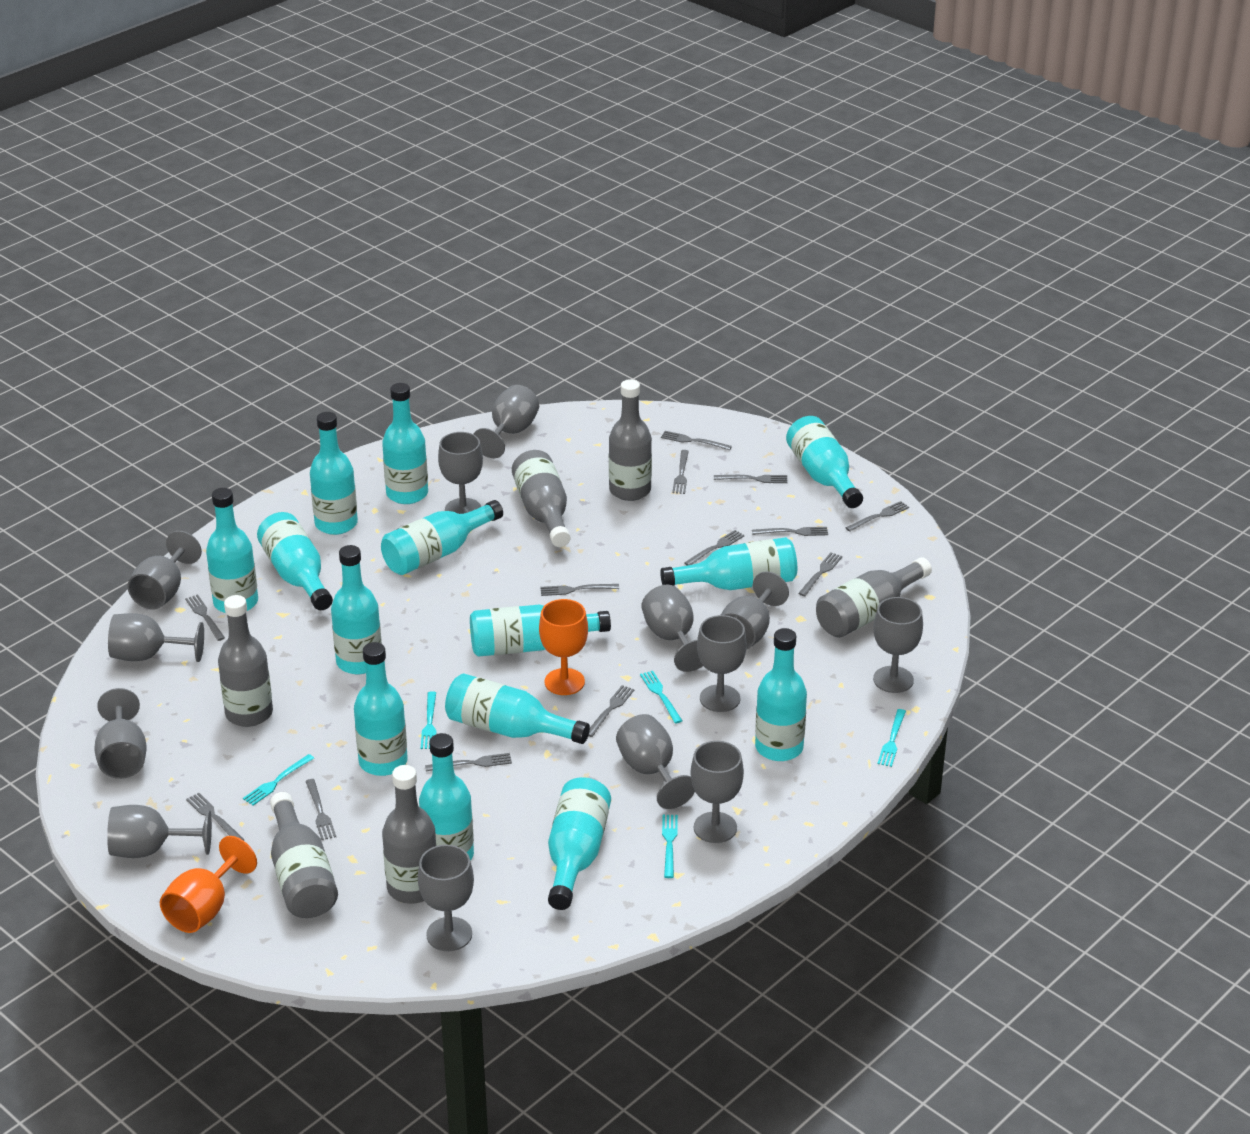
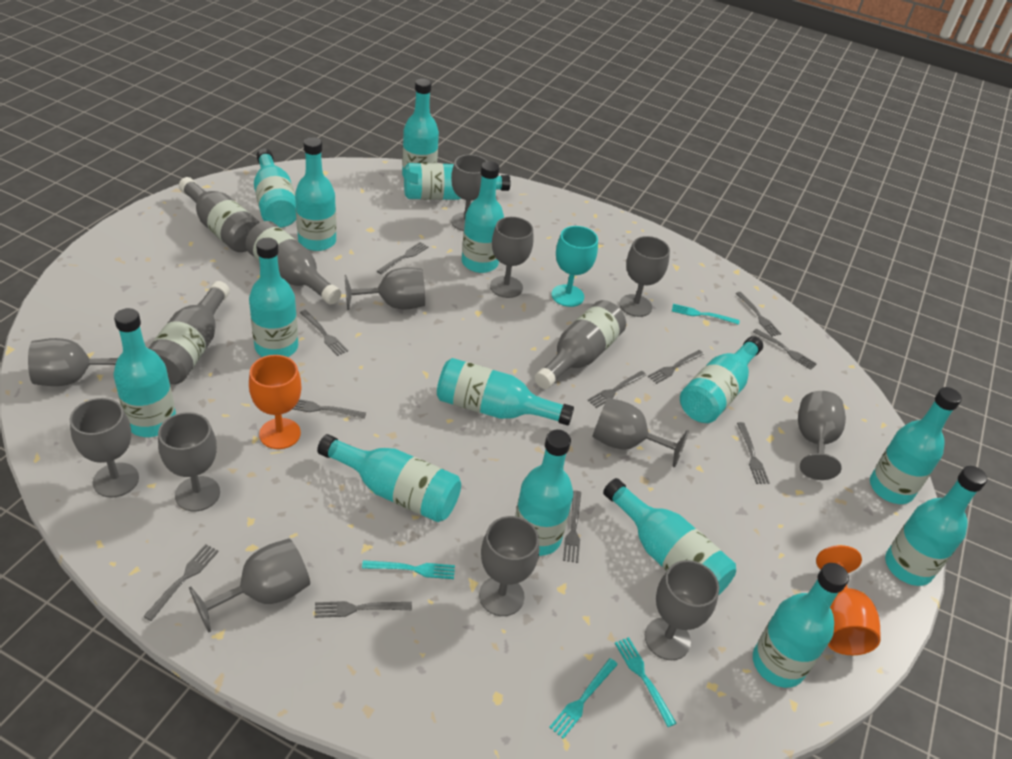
grey bottle: [218,595,273,727] [270,792,338,918] [382,765,437,904] [512,450,571,547] [609,379,652,501] [816,557,932,638] = 6 -> [149,281,230,384] [179,177,260,252] [245,221,341,305] [534,300,626,389] = 4
grey fork: [185,594,225,641] [186,793,244,841] [305,779,336,840] [425,753,512,772] [540,584,619,596] [588,685,634,737] [661,431,732,450] [672,450,689,494] [684,530,745,566] [714,475,788,483] [752,527,828,536] [798,552,843,596] [846,501,909,532] = 13 -> [143,544,219,621] [293,399,366,419] [300,310,348,356] [314,601,412,618] [377,242,428,274] [563,490,581,563] [587,371,646,408] [648,350,704,384] [736,292,781,337] [737,422,769,484] [753,329,817,370] = 11
grey goblet: [94,688,147,779] [107,805,212,858] [108,613,204,662] [127,531,202,609] [418,845,474,951] [438,432,483,514] [474,385,539,458] [616,714,695,809] [641,585,703,672] [690,741,744,843] [697,615,747,712] [721,571,789,650] [873,597,923,693] = 13 -> [28,338,118,386] [69,398,139,498] [158,412,220,511] [189,539,310,632] [344,267,425,310] [451,154,487,231] [479,516,539,616] [490,217,534,298] [592,398,689,467] [619,236,670,317] [645,560,719,660] [798,391,846,480] = 12
turquoise bottle: [206,488,258,613] [257,512,333,610] [310,412,358,535] [331,545,382,674] [354,642,408,776] [381,500,503,575] [382,383,428,504] [419,733,474,861] [445,674,590,744] [470,605,611,657] [548,777,611,910] [660,537,797,590] [755,628,807,761] [786,416,863,508] = 14 -> [114,308,176,437] [249,238,298,357] [254,149,296,228] [295,137,336,251] [317,434,461,522] [402,79,439,177] [404,163,511,200] [437,358,574,426] [462,161,504,273] [515,429,573,556] [603,478,736,596] [680,336,763,423] [753,563,849,688] [870,387,962,504] [885,466,987,586] = 15
turquoise fork: [243,754,314,805] [421,691,437,749] [640,671,682,724] [662,815,678,878] [877,709,906,767] = 5 -> [362,560,455,579] [549,658,618,739] [615,637,676,727] [672,304,740,325] = 4
turquoise goblet: none = 0 -> [551,226,598,307] = 1

